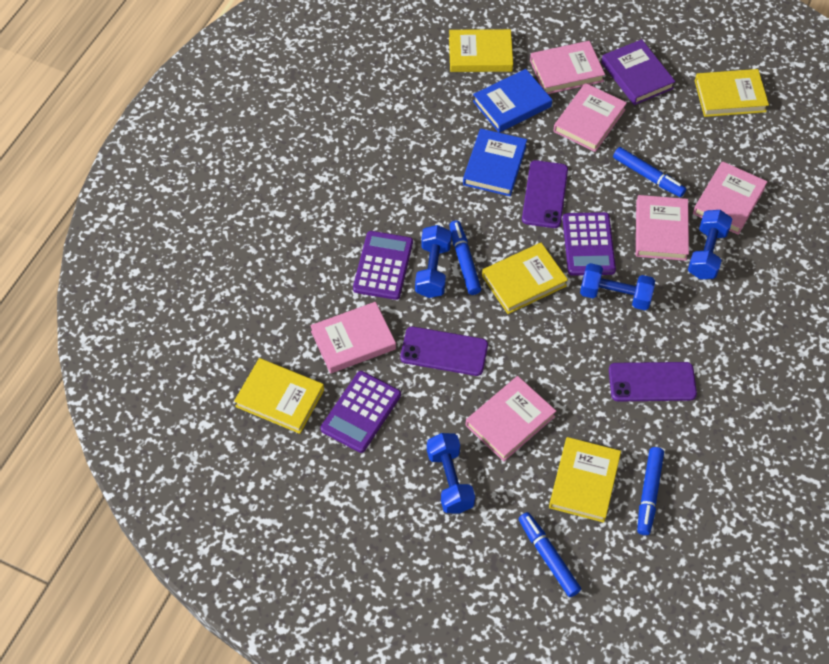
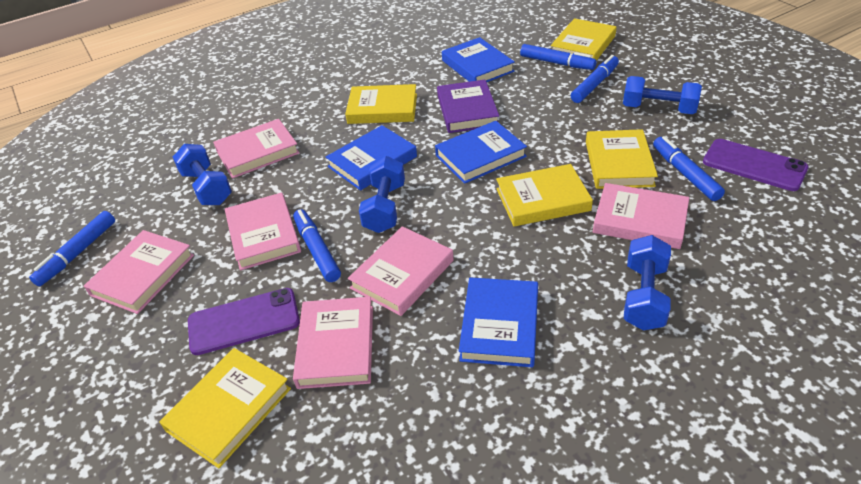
blue book: [463,129,527,196] [473,69,552,133] = 2 -> [326,125,417,191] [435,121,527,184] [442,37,515,82] [459,277,538,367] = 4
blue marker: [449,220,481,295] [519,512,581,597] [613,147,686,197] [637,447,664,535] = 4 -> [29,211,115,286] [293,209,341,282] [520,44,597,70] [571,55,619,103] [653,136,725,201] = 5
purple calculator: [320,371,401,453] [353,231,413,300] [563,212,616,276] = 3 -> none = 0
purple phone: [400,327,488,376] [522,160,568,228] [609,362,697,401] = 3 -> [188,288,300,355] [703,139,809,191] = 2

